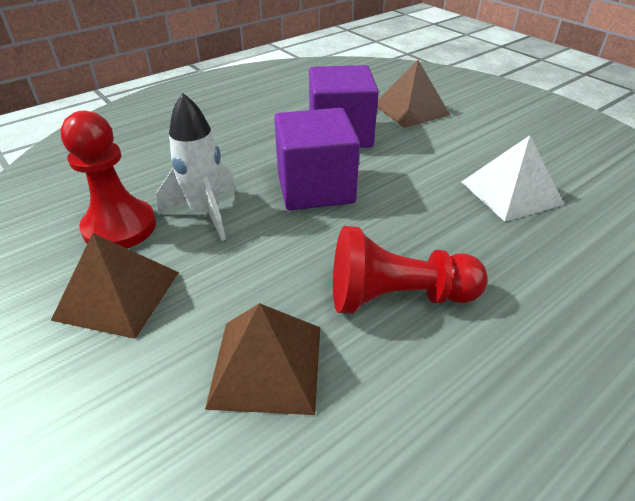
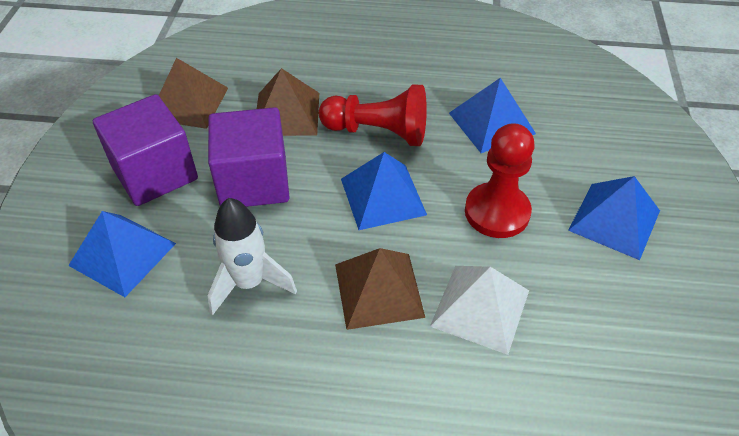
blue pyramid: none = 0 -> [68,211,176,297] [341,152,427,230] [449,78,536,153] [568,176,660,260] = 4

